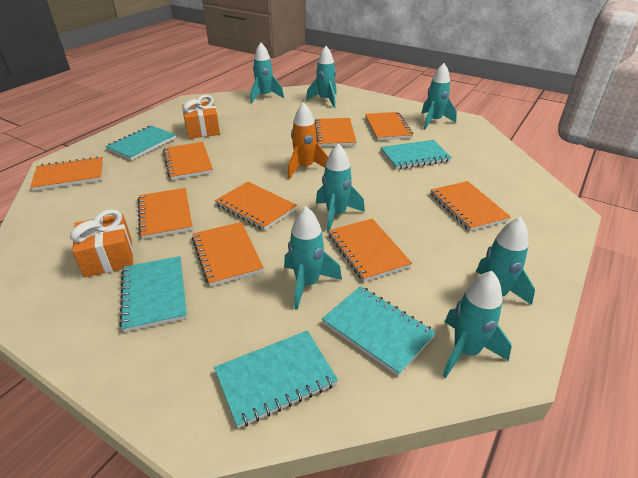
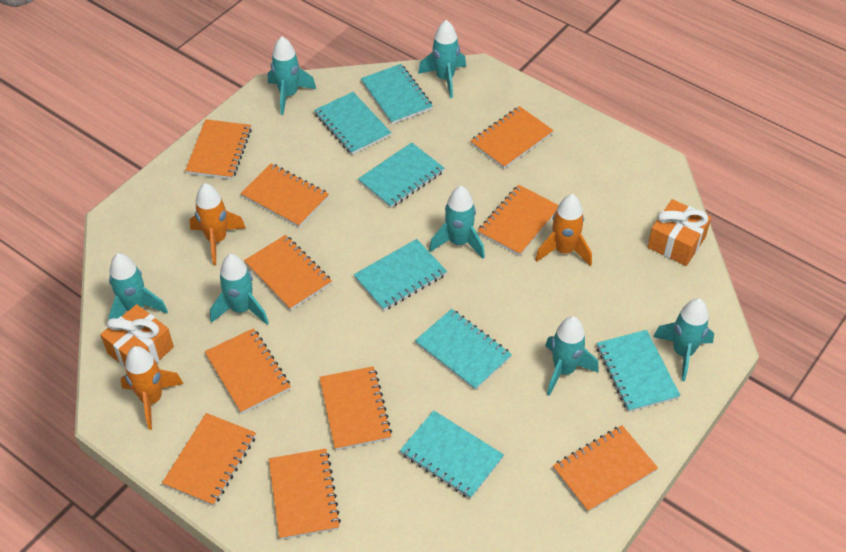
orange notebook: [30,156,103,191] [138,188,193,239] [163,142,213,180] [192,222,264,286] [215,182,297,231] [315,118,356,147] [328,218,412,282] [365,112,413,140] [430,181,511,231] = 9 -> [162,413,256,506] [185,119,252,179] [205,328,291,414] [240,163,329,228] [244,235,332,311] [269,449,341,540] [319,366,392,450] [471,106,554,169] [478,185,558,256] [553,425,658,513] = 10
orange rocket: [288,102,328,179] = 1 -> [120,346,184,430] [190,183,246,265] [535,194,592,266] = 3
turquoise notebook: [105,125,176,160] [119,256,187,332] [214,330,338,428] [322,286,436,376] [381,140,452,169] = 5 -> [314,92,391,155] [354,239,447,311] [358,142,444,208] [361,64,433,124] [400,410,504,499] [415,309,512,390] [597,330,681,412] = 7

